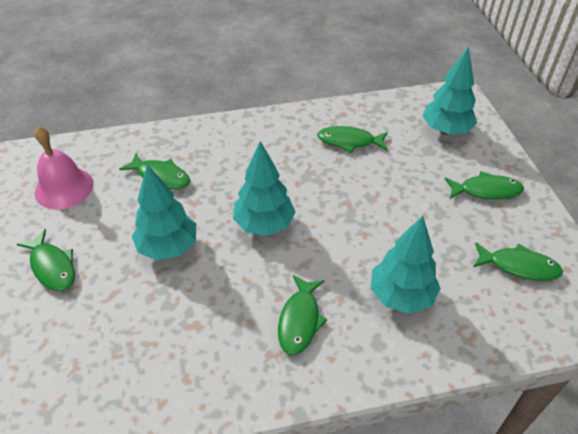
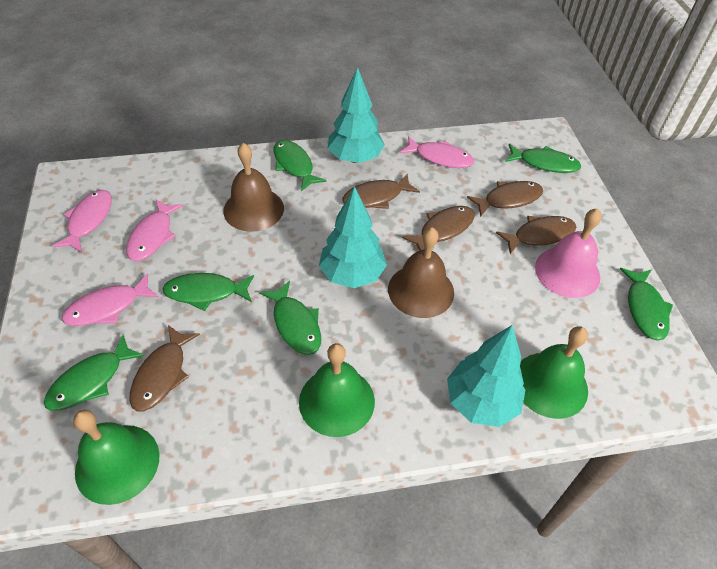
brown bell: none = 0 -> [223,143,284,232] [388,227,454,318] = 2
brown fish: none = 0 -> [129,325,200,411] [342,174,420,209] [402,206,475,251] [467,181,543,217] [496,216,576,254] = 5
green bell: none = 0 -> [73,410,159,505] [299,343,375,437] [520,326,588,419] = 3
pink fish: none = 0 -> [52,190,112,253] [62,273,159,326] [126,199,183,261] [400,136,474,168] = 4
turquoise tree: [132,164,196,261] [233,141,295,236] [370,215,441,314] [422,46,477,135] = 4 -> [319,186,387,288] [328,67,385,163] [447,325,526,427] = 3

